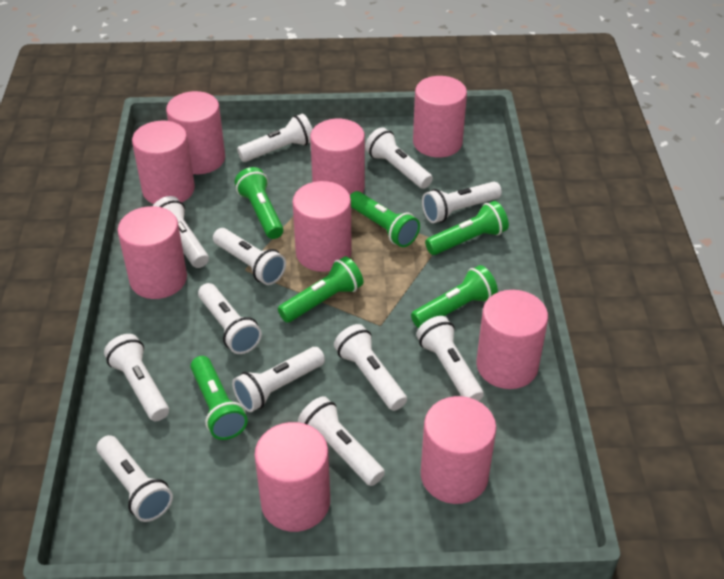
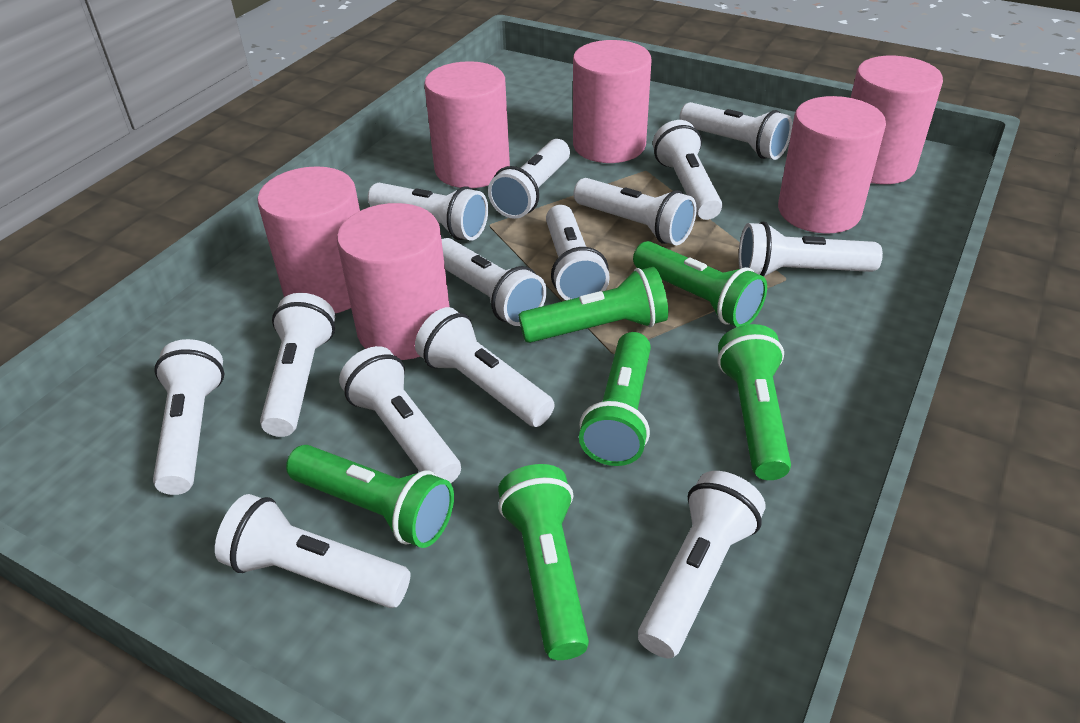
pink cylinder: [118,206,187,299] [132,121,195,204] [166,91,225,174] [254,422,330,532] [293,181,352,272] [310,119,365,195] [413,76,467,158] [421,396,496,504] [476,290,548,389] = 9 -> [257,166,360,313] [337,203,450,360] [424,61,510,188] [573,40,652,163] [778,96,886,234] [851,56,943,184] = 6
white flashlight: [97,435,173,522] [104,334,169,421] [153,196,209,268] [198,283,262,354] [213,228,286,285] [232,347,325,412] [237,114,313,162] [298,396,385,486] [334,324,407,411] [365,127,433,189] [416,316,484,401] [422,182,502,223] = 12 -> [153,339,224,495] [215,494,411,608] [260,293,335,437] [339,346,461,483] [368,183,488,240] [415,307,555,427] [441,238,547,326] [488,139,570,219] [546,205,610,300] [573,178,697,245] [638,471,766,658] [653,120,722,220] [679,102,792,160] [739,222,883,277] = 14

